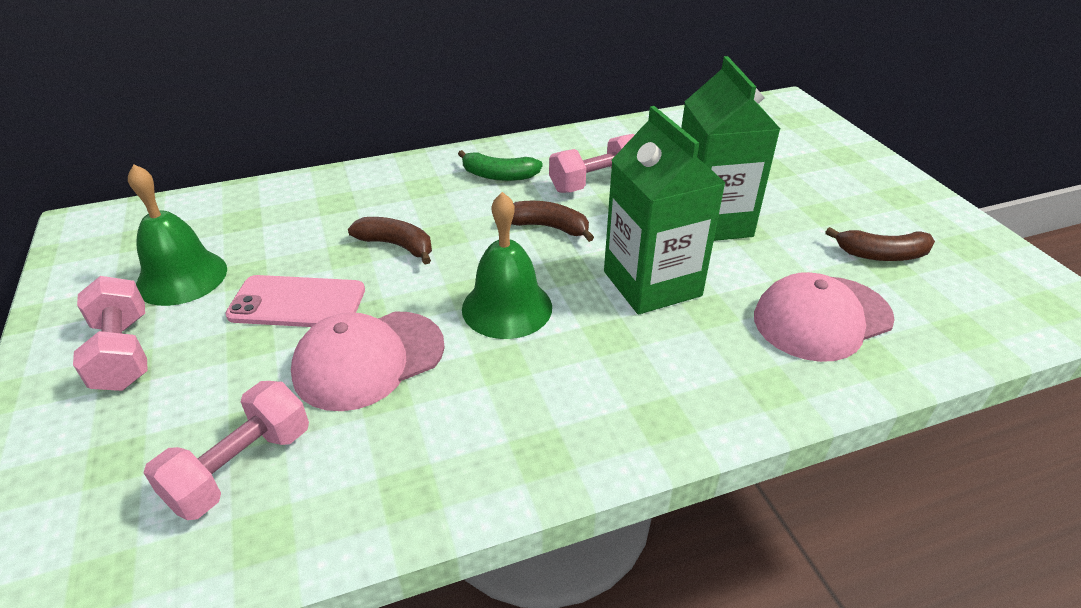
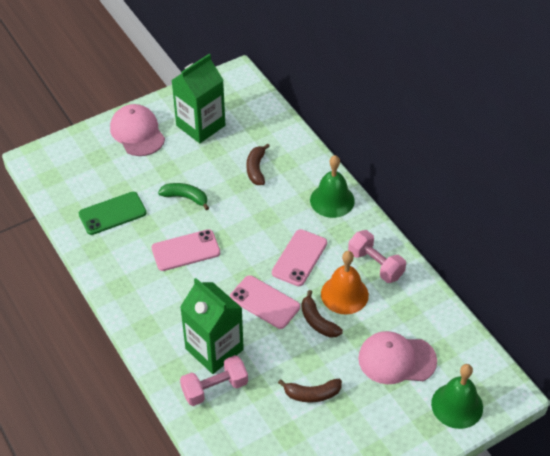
green phone: none = 0 -> [79,192,146,235] = 1
orange bell: none = 0 -> [321,251,369,314] = 1
pink dumbbell: [73,276,148,391] [143,381,309,520] [549,134,635,193] = 3 -> [180,355,248,406] [348,230,406,283] = 2
pink phone: [225,275,365,327] = 1 -> [152,229,220,271] [230,275,300,329] [272,229,327,286] = 3

